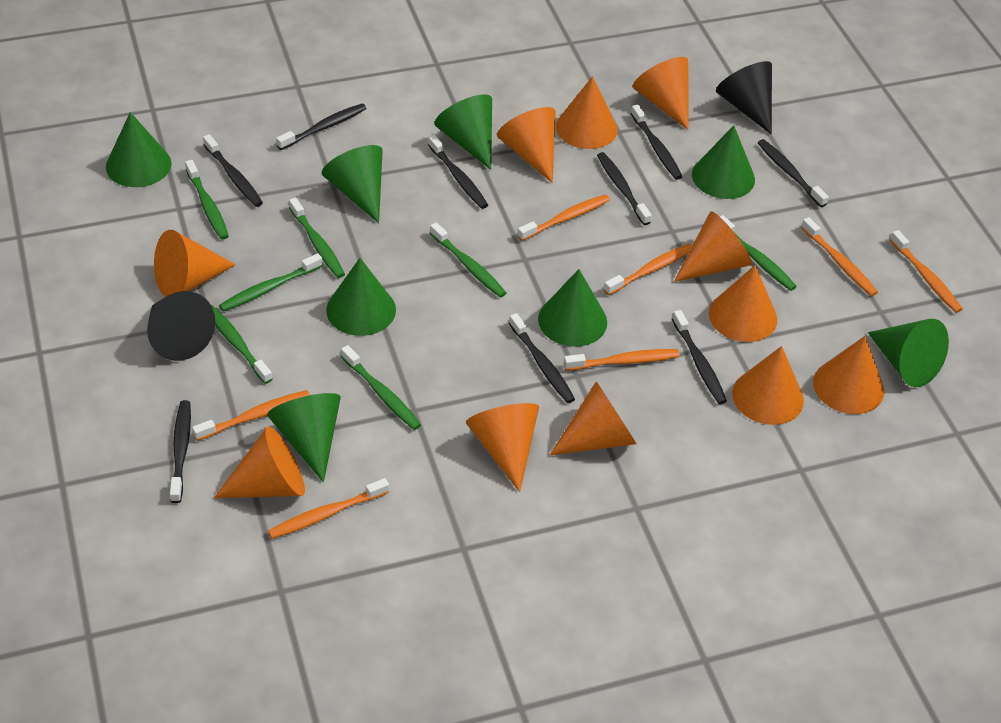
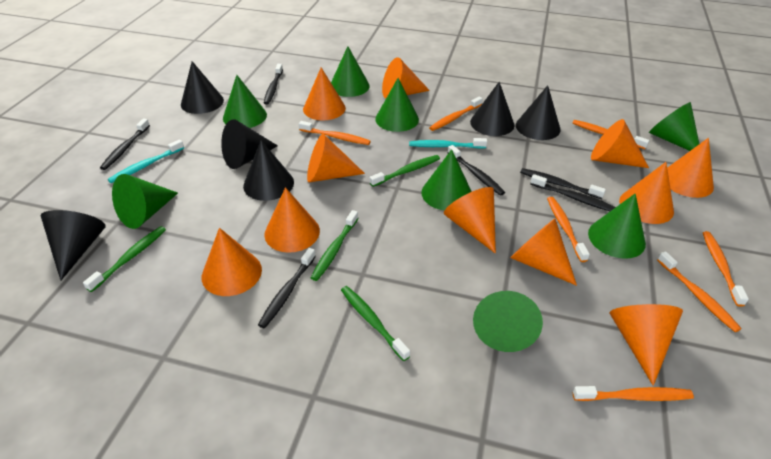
black cone: [147,291,215,361] [716,61,772,134] = 2 -> [41,210,106,281] [181,61,224,114] [221,119,278,169] [243,140,294,201] [470,82,514,136] [516,85,561,140] = 6
black toothbrush: [170,400,191,503] [203,134,263,207] [276,103,367,150] [428,135,488,209] [509,313,575,403] [597,152,652,225] [631,105,683,180] [672,310,727,404] [758,139,829,207] = 9 -> [100,119,150,170] [258,248,316,328] [264,64,283,105] [448,145,505,196] [520,168,606,199] [530,174,616,211] = 6
green toothbrush: [185,160,229,240] [211,305,272,384] [219,253,323,312] [289,198,345,278] [341,345,421,430] [430,222,506,298] [720,215,797,291] = 7 -> [83,226,166,292] [311,210,358,281] [341,286,410,361] [370,155,440,187] = 4
turquoise toothbrush: none = 0 -> [108,139,184,183] [409,138,487,149] = 2

